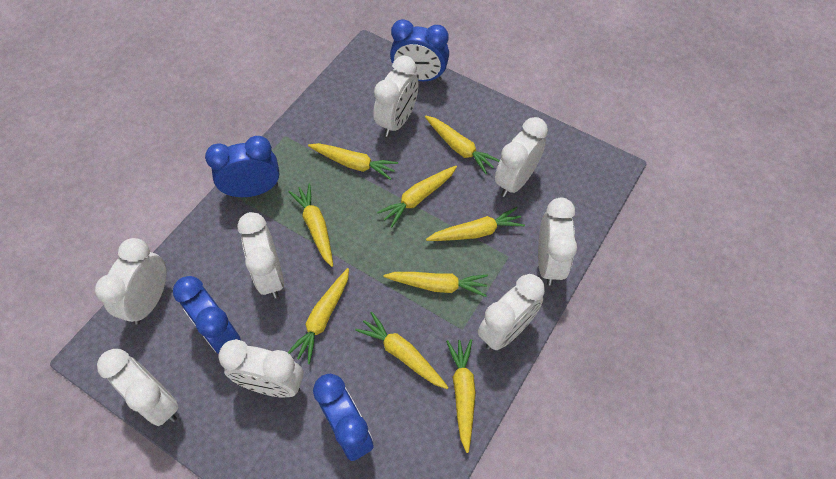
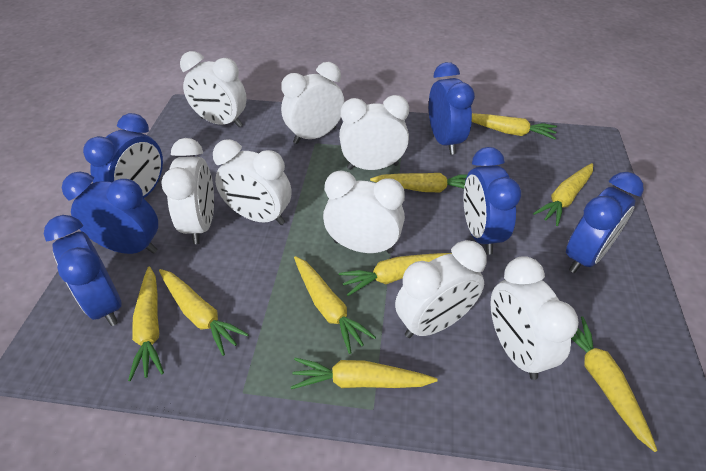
blue clock: [173,276,241,354] [205,136,280,197] [313,374,374,461] [390,19,449,81] = 4 -> [44,215,122,326] [62,172,158,254] [83,113,163,198] [429,62,475,155] [463,147,521,255] [566,172,644,273] = 6

